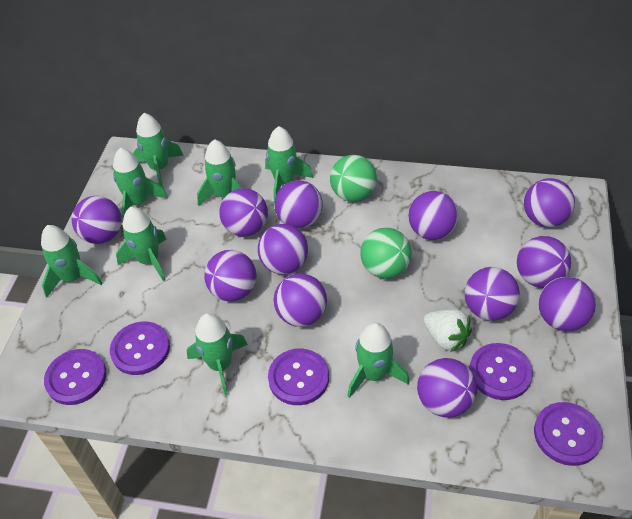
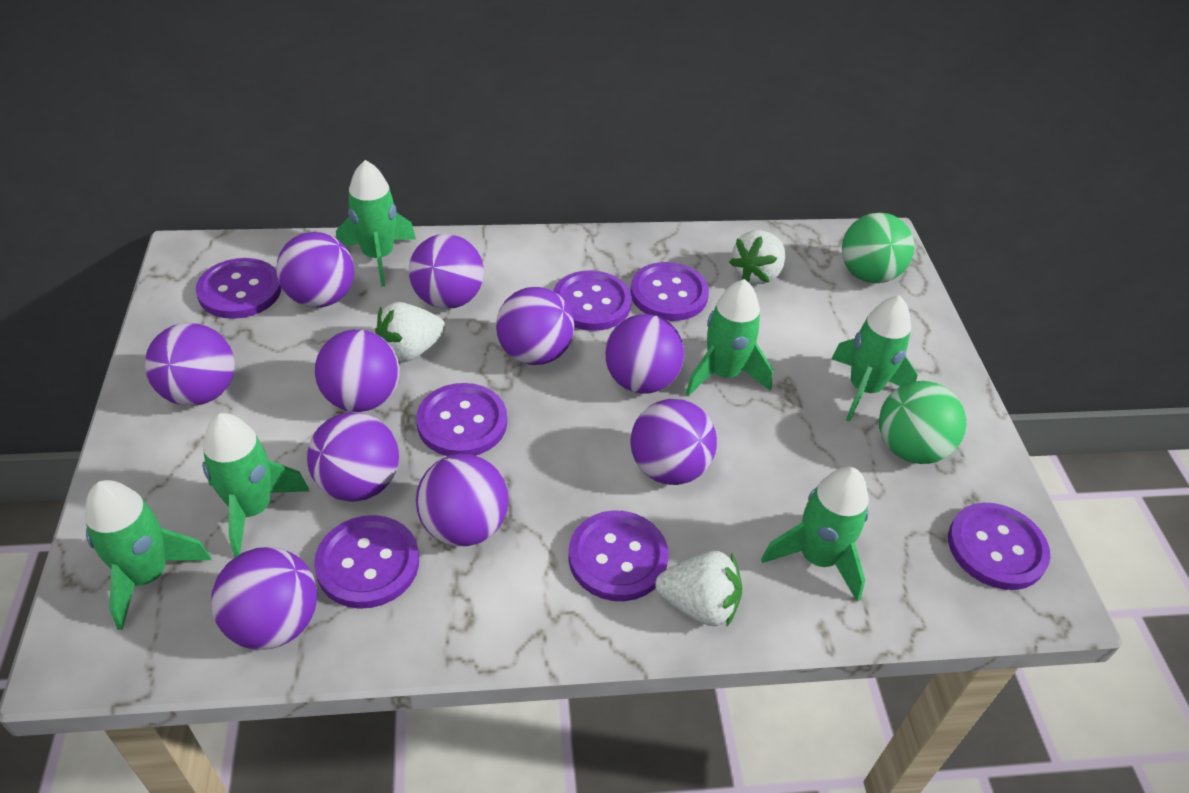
green rocket: [41,225,103,298] [113,148,168,219] [116,207,166,281] [133,113,183,186] [187,313,248,396] [197,139,241,206] [265,126,313,203] [348,322,409,398] = 8 -> [85,480,211,630] [202,413,309,558] [336,160,416,287] [686,279,773,396] [761,467,869,602] [831,295,917,422] = 6
purple ball: [72,196,122,244] [204,250,256,301] [219,188,268,237] [258,224,308,274] [274,273,327,327] [275,180,323,228] [408,191,458,240] [417,358,477,418] [465,267,520,321] [517,236,571,288] [524,178,575,227] [538,277,596,331] = 12 -> [145,323,235,406] [211,547,317,650] [276,232,354,308] [307,412,399,502] [315,329,399,412] [409,234,484,309] [416,454,509,546] [496,287,574,365] [605,314,684,394] [631,399,717,485] = 10
purple button: [44,349,106,405] [110,322,170,375] [268,349,329,405] [469,343,533,400] [534,402,603,466] = 5 -> [196,258,281,319] [314,515,419,609] [416,383,507,456] [553,270,632,331] [568,510,669,601] [630,262,709,321] [948,503,1050,590] = 7
white strawberry: [424,309,472,352] = 1 -> [375,302,446,363] [655,551,742,627] [729,230,785,284] = 3

